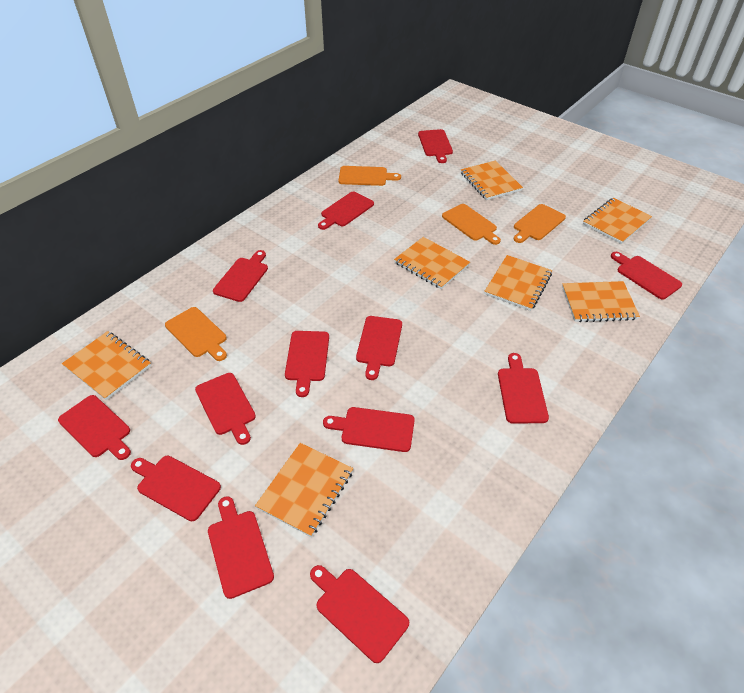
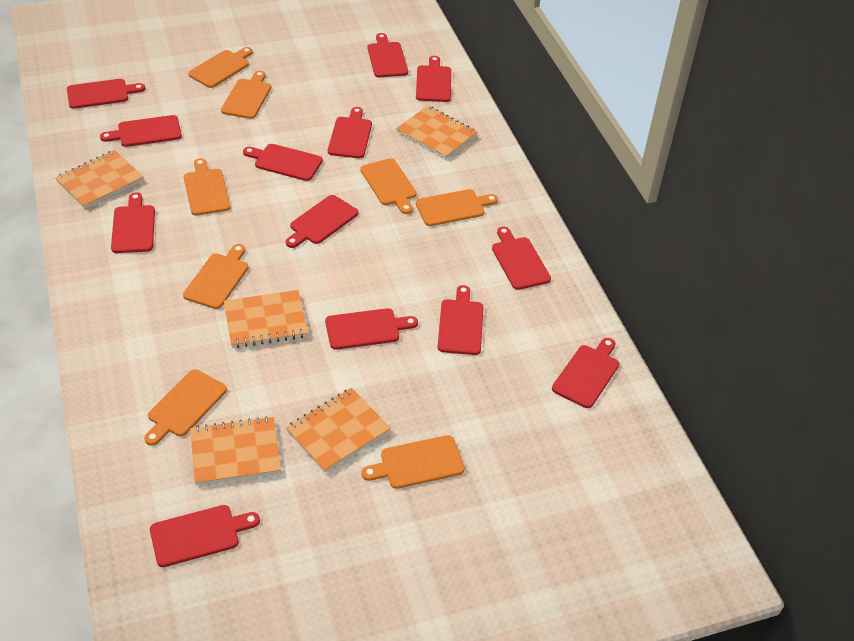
orange cutting board: [165,307,227,361] [338,166,401,186] [442,204,501,245] [514,204,566,243] = 4 -> [144,369,227,446] [183,244,248,309] [184,158,231,216] [188,47,253,88] [221,71,271,119] [360,158,417,214] [362,435,465,489] [416,189,498,226] = 8
orange notebook: [62,331,151,400] [255,443,353,537] [394,237,470,289] [461,160,523,200] [484,255,552,311] [562,281,640,322] [583,198,652,244] = 7 -> [55,150,144,209] [190,416,281,485] [224,290,308,348] [286,388,391,472] [396,106,477,159] = 5

